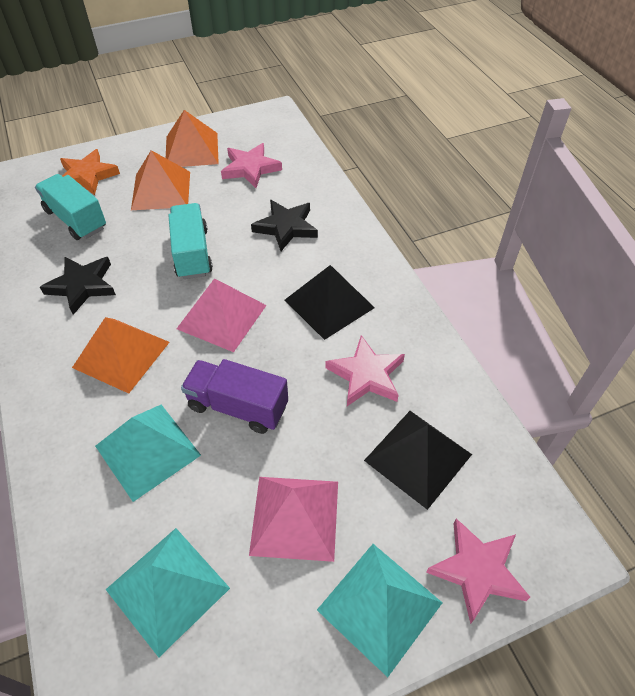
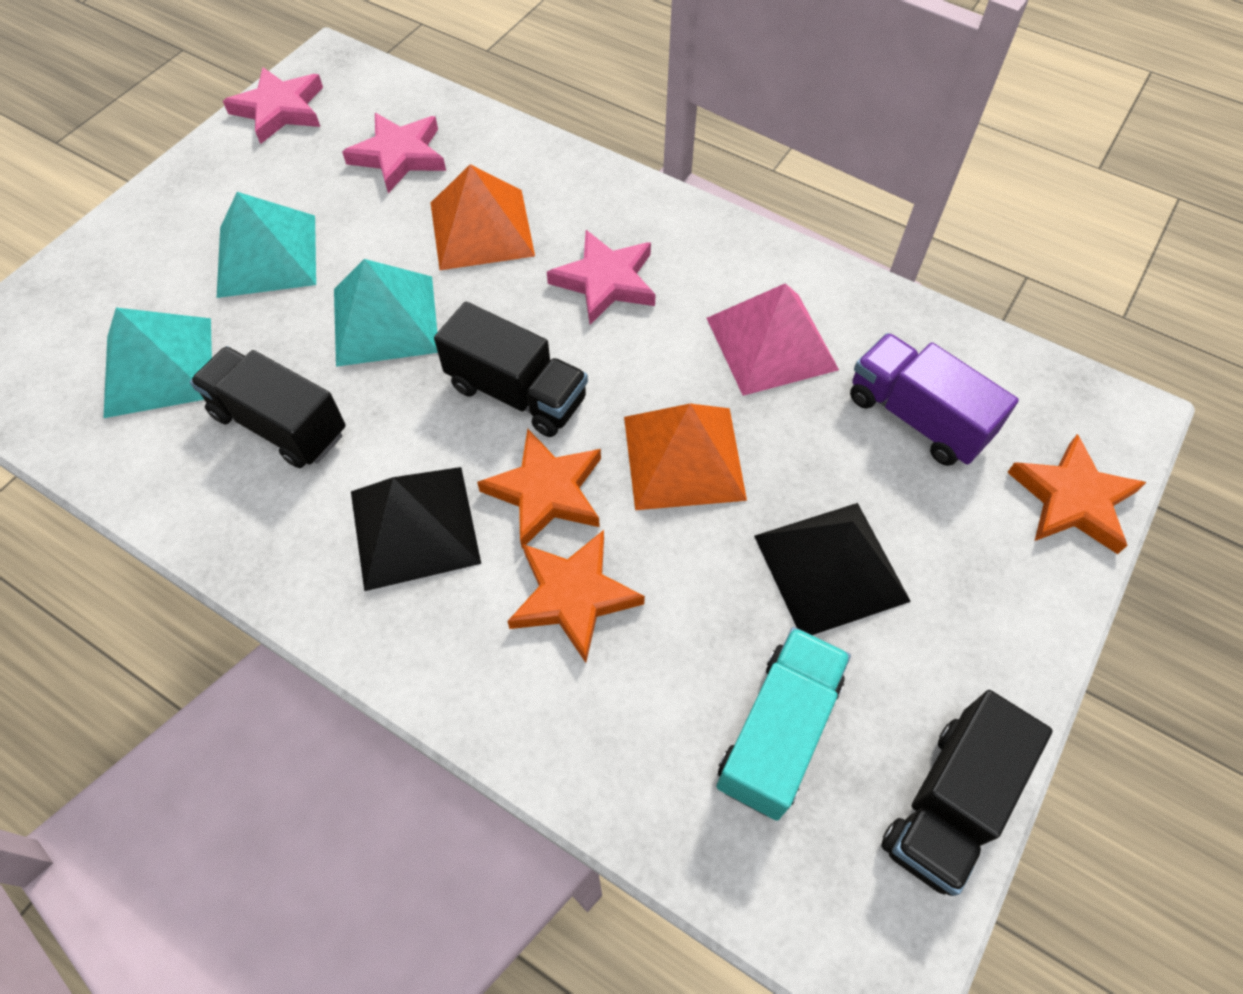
black star: [40,257,116,315] [251,200,318,251] = 2 -> none = 0
black truck: none = 0 -> [190,346,346,468] [434,302,588,437] [881,690,1053,896] = 3
orange pyramid: [72,317,170,393] [131,150,190,210] [166,110,219,167] = 3 -> [431,164,535,270] [624,404,747,510] = 2
orange star: [60,149,120,195] = 1 -> [477,429,601,549] [507,530,645,663] [1007,434,1146,554] = 3
pink pyramid: [177,278,267,352] [249,477,338,562] = 2 -> [707,283,839,396] = 1
turquoise truck: [35,174,106,240] [169,203,213,279] = 2 -> [716,627,851,820] = 1

